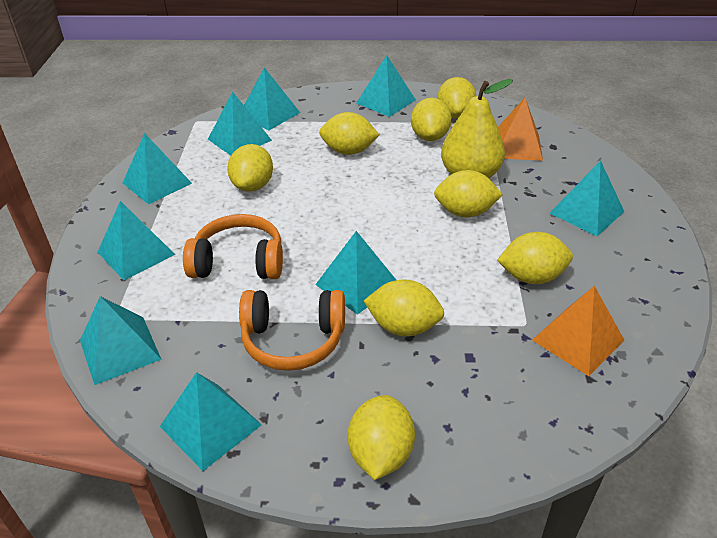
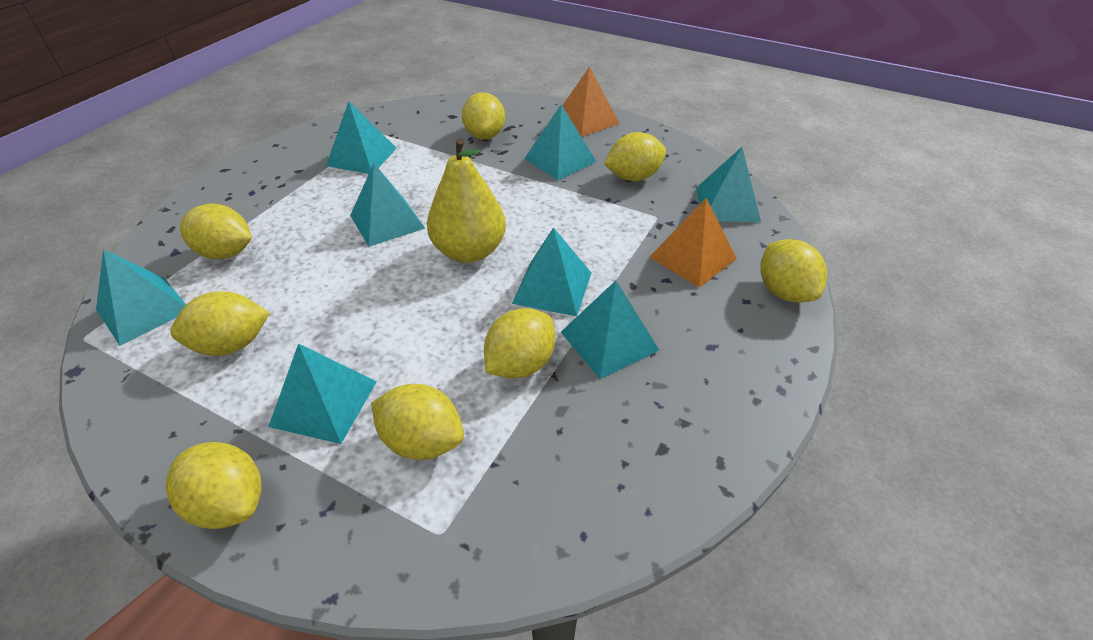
orange headphones: [183,214,283,279] [239,290,345,371] = 2 -> none = 0
turquoise pyramid: [80,296,162,385] [98,201,175,280] [123,133,192,205] [160,372,262,471] [208,91,272,156] [244,67,300,130] [315,231,396,315] [356,55,416,117] [550,160,624,236] = 9 -> [96,249,186,346] [268,343,377,444] [326,101,397,174] [350,164,425,247] [512,227,592,316] [524,104,596,180] [561,281,659,379] [696,147,761,223] = 8

